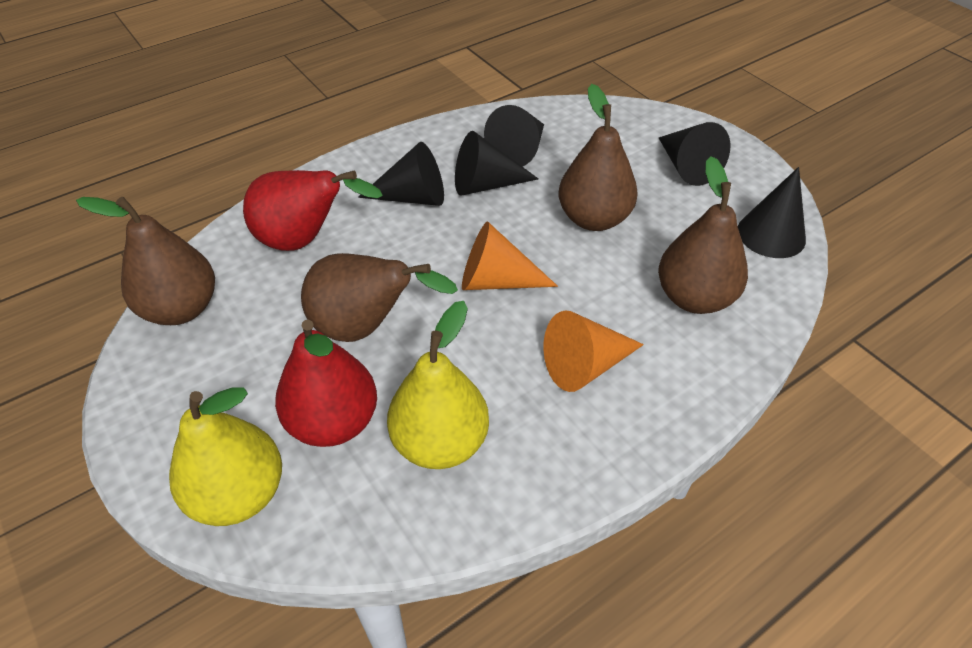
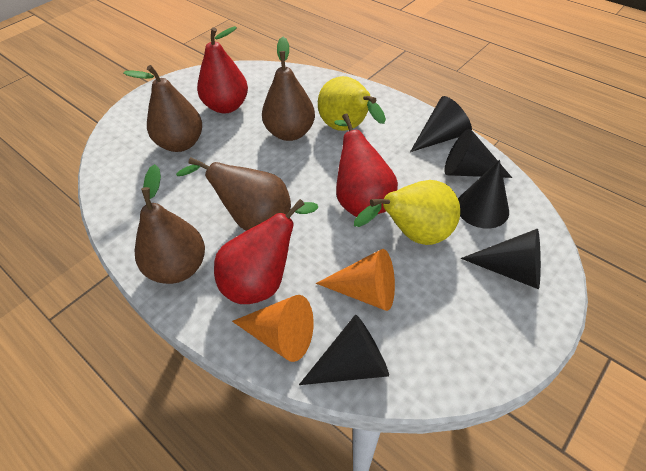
red pear: [243,170,383,251] [275,320,377,447] = 2 -> [197,26,248,113] [214,199,318,304] [334,113,398,217] = 3

